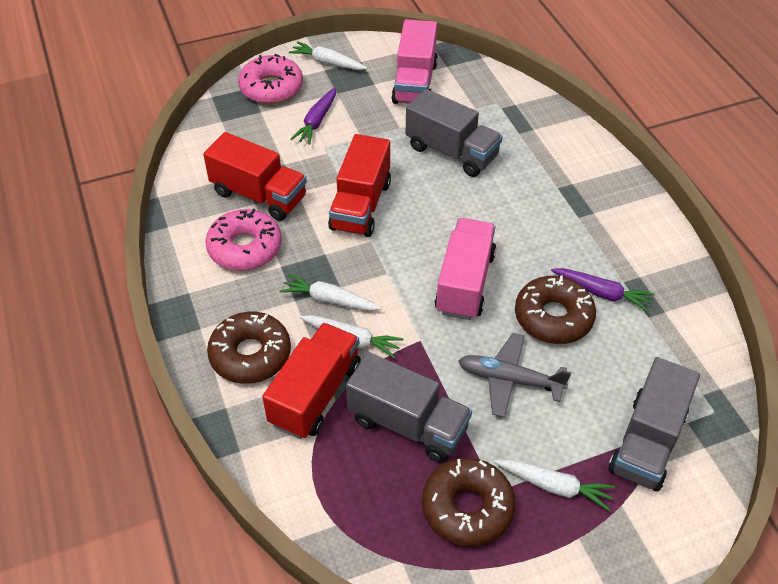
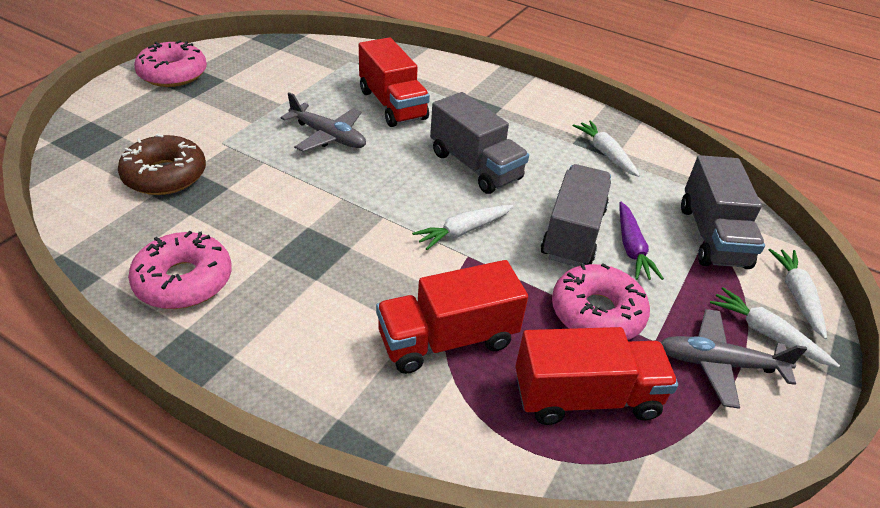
brown donut: [207,312,291,384] [422,458,516,547] [515,275,596,344] = 3 -> [118,134,206,195] = 1
grey plane: [458,333,571,417] = 1 -> [280,92,366,152] [661,309,807,409] = 2
pink donut: [205,209,282,271] [238,54,303,104] = 2 -> [128,231,232,309] [134,40,207,87] [552,263,650,340] = 3
pink truck: [391,19,438,104] [435,218,496,320] = 2 -> none = 0
purple carrot: [290,87,336,145] [551,268,655,312] = 2 -> [619,202,664,280] = 1

